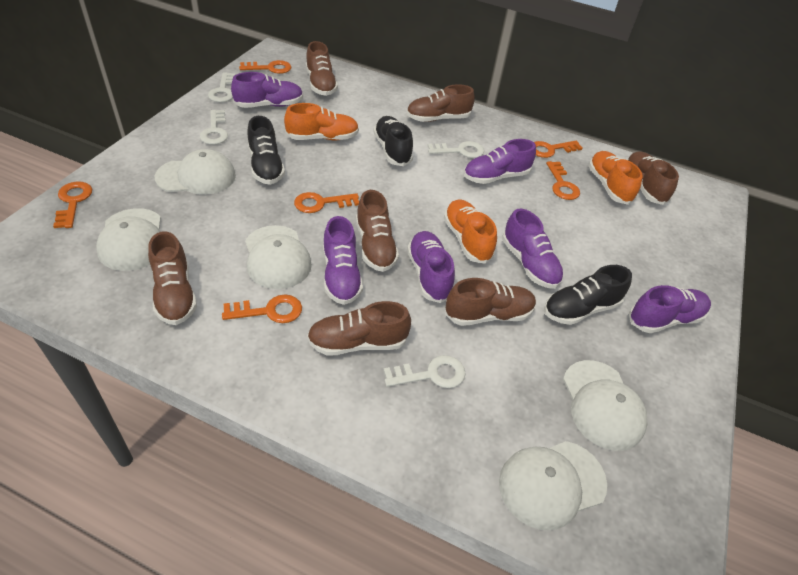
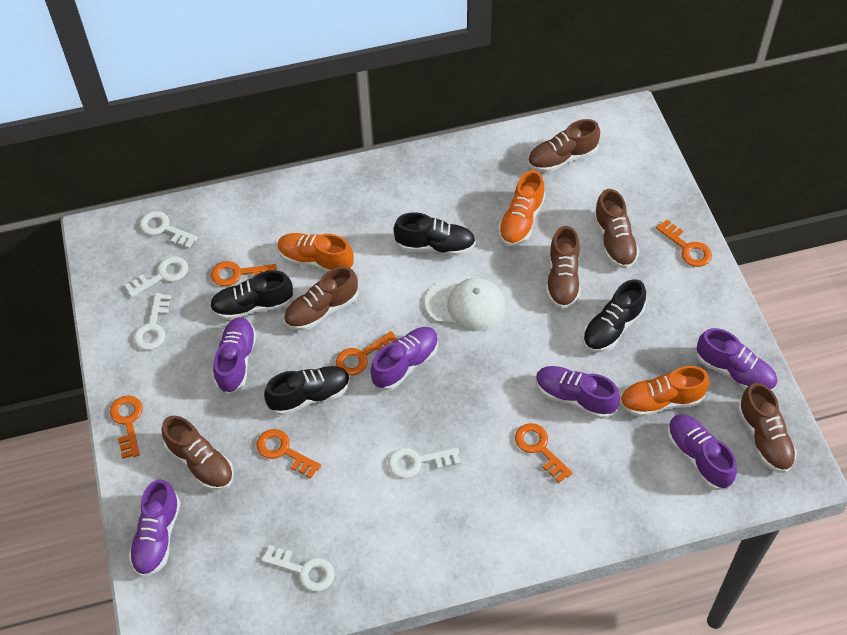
black shoe: [247,116,285,185] [373,116,413,166] [544,265,632,325] = 3 -> [210,270,294,320] [264,366,350,416] [393,212,476,256] [583,279,646,352] = 4
brown shoe: [148,231,197,325] [306,41,338,96] [307,301,411,356] [356,190,399,272] [406,84,475,122] [445,278,536,326] [627,151,679,205] = 7 -> [161,416,234,490] [284,266,358,331] [528,119,600,173] [546,226,581,309] [593,189,639,269] [737,383,797,473] = 6
white cap: [96,208,161,271] [155,149,236,195] [245,225,312,289] [499,441,607,530] [563,360,648,451] = 5 -> [425,278,505,331] = 1
white key: [200,110,228,145] [208,72,235,102] [384,355,466,388] [428,141,484,158] = 4 -> [125,256,188,297] [134,293,171,350] [140,211,198,249] [261,545,335,592] [388,447,460,478] = 5

